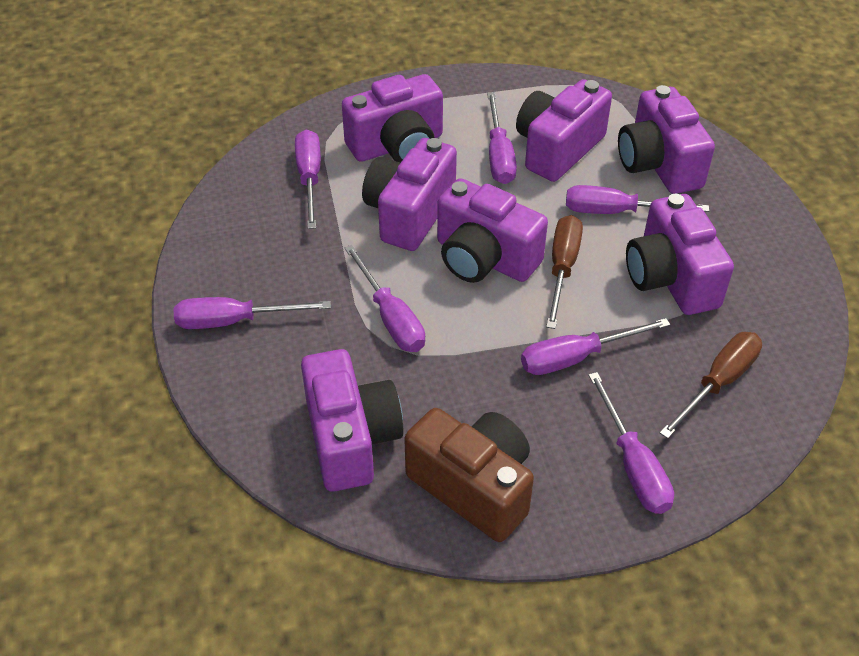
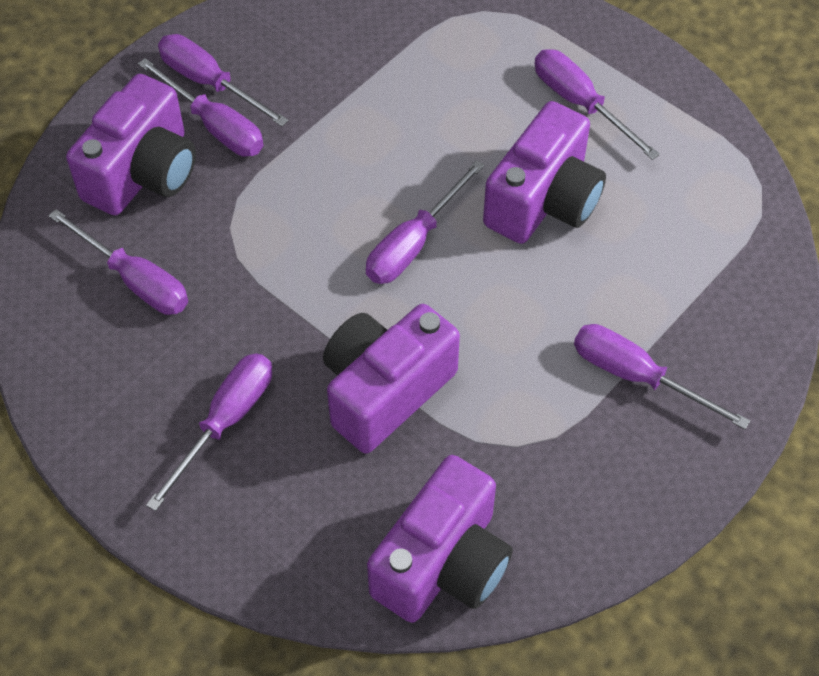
brown camera: [404,408,534,542] = 1 -> none = 0
brown screwdriver: [546,215,583,329] [660,332,762,439] = 2 -> none = 0
purple camera: [301,349,404,492] [342,74,443,162] [362,138,457,251] [437,178,548,283] [516,79,612,182] [618,85,715,194] [626,194,734,315] = 7 -> [66,74,196,215] [323,304,460,454] [367,455,513,623] [483,101,606,244] = 4

